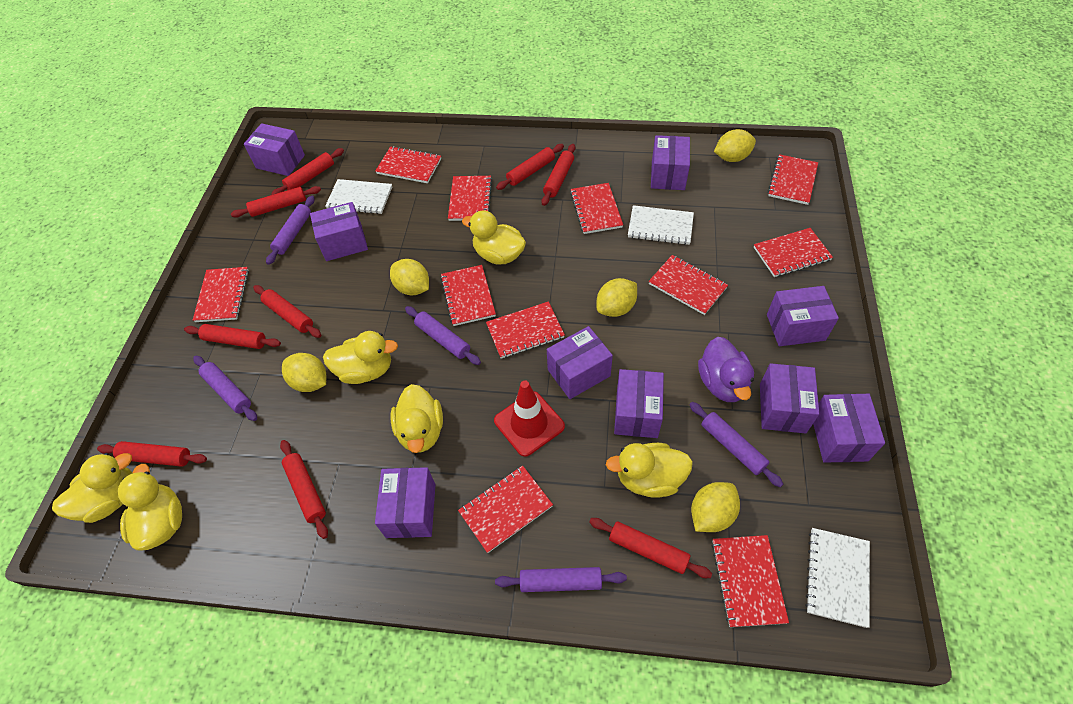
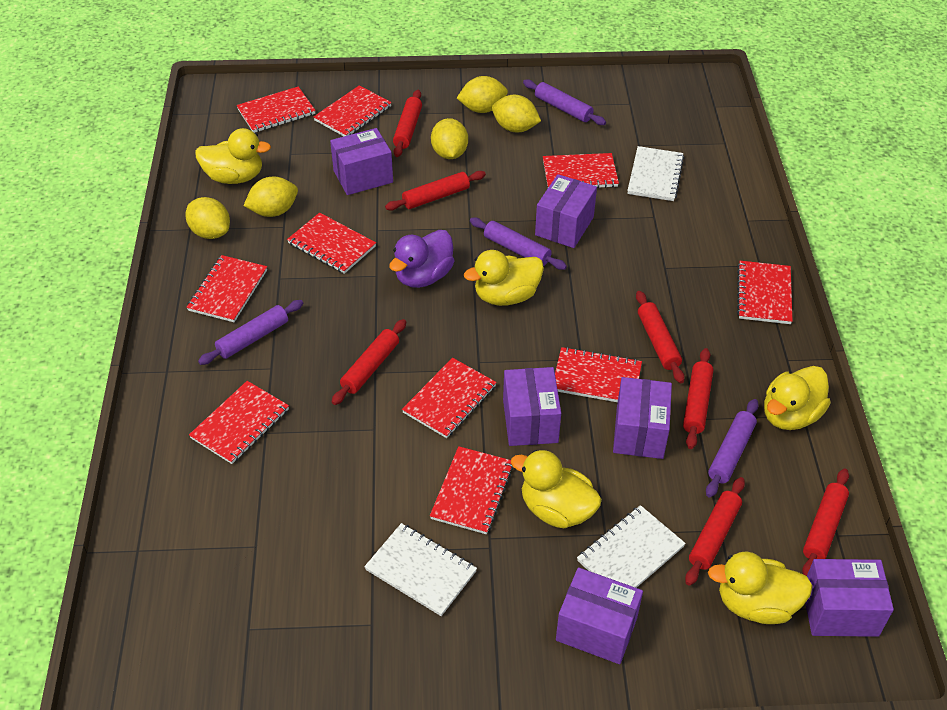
purple box: [244,123,305,176] [310,202,368,261] [375,467,435,538] [547,326,613,399] [614,369,664,438] [651,135,690,190] [760,363,820,434] [767,286,839,346] [813,394,885,463] = 9 -> [330,128,393,195] [503,367,561,446] [535,174,597,248] [556,567,643,664] [613,377,672,459] [806,559,894,637] = 6
purple rolling pin: [193,356,257,421] [266,196,314,265] [405,306,481,365] [495,567,627,592] [689,402,783,487] = 5 -> [198,300,303,365] [470,217,567,270] [523,79,606,125] [706,399,759,498] = 4
red notebook: [193,267,249,322] [375,146,441,183] [440,265,496,326] [448,176,492,221] [458,466,553,553] [486,301,565,359] [570,183,623,234] [649,255,728,315] [712,535,789,627] [754,228,833,277] [768,154,818,205] = 11 -> [186,255,267,322] [189,381,289,464] [237,87,316,133] [287,213,376,274] [313,85,392,136] [402,358,497,438] [430,446,514,534] [543,153,619,188] [555,347,642,402] [737,261,793,324] = 10
red rolling pin: [97,441,207,467] [184,324,281,349] [231,186,321,218] [253,285,321,338] [271,148,344,195] [280,440,328,539] [496,144,564,190] [541,144,575,206] [589,518,712,578] = 9 -> [332,319,406,405] [385,171,486,211] [393,90,422,157] [636,291,685,383] [683,348,713,449] [685,477,745,586] [802,468,849,576] = 7
red traffic cone: [494,380,565,457] = 1 -> none = 0
yellow duck: [52,453,132,523] [118,464,182,551] [323,331,398,384] [391,384,443,453] [462,211,526,264] [606,443,693,498] = 6 -> [195,128,271,184] [464,250,544,306] [511,450,602,528] [708,552,813,624] [764,366,830,430] = 5

